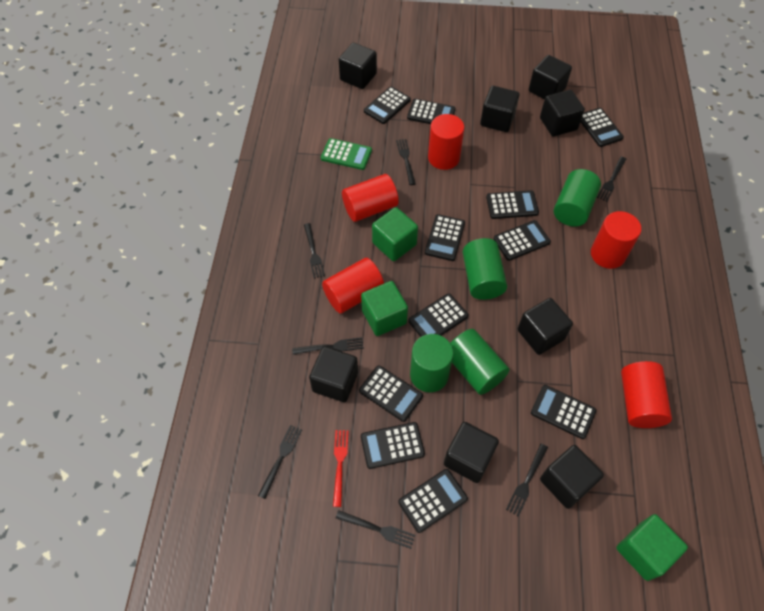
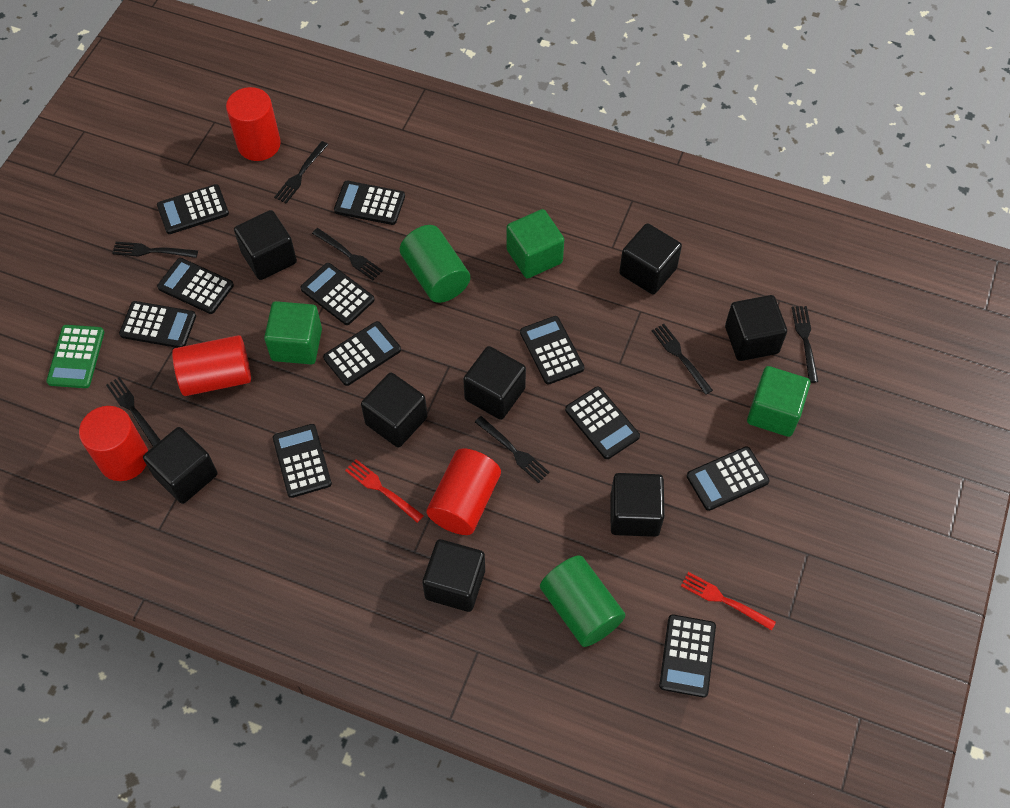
green cylinder: [410,334,453,392] [450,329,509,395] [463,238,507,300] [554,169,601,227] = 4 -> [400,225,470,303] [540,555,626,647] = 2
red cylinder: [322,258,384,314] [342,174,399,222] [428,114,464,170] [591,211,641,269] [621,361,672,428] = 5 -> [79,406,148,481] [172,335,251,396] [226,87,281,161] [426,449,501,535] = 4
red fork: [333,430,349,507] = 1 -> [345,459,424,523] [681,572,776,631] = 2

